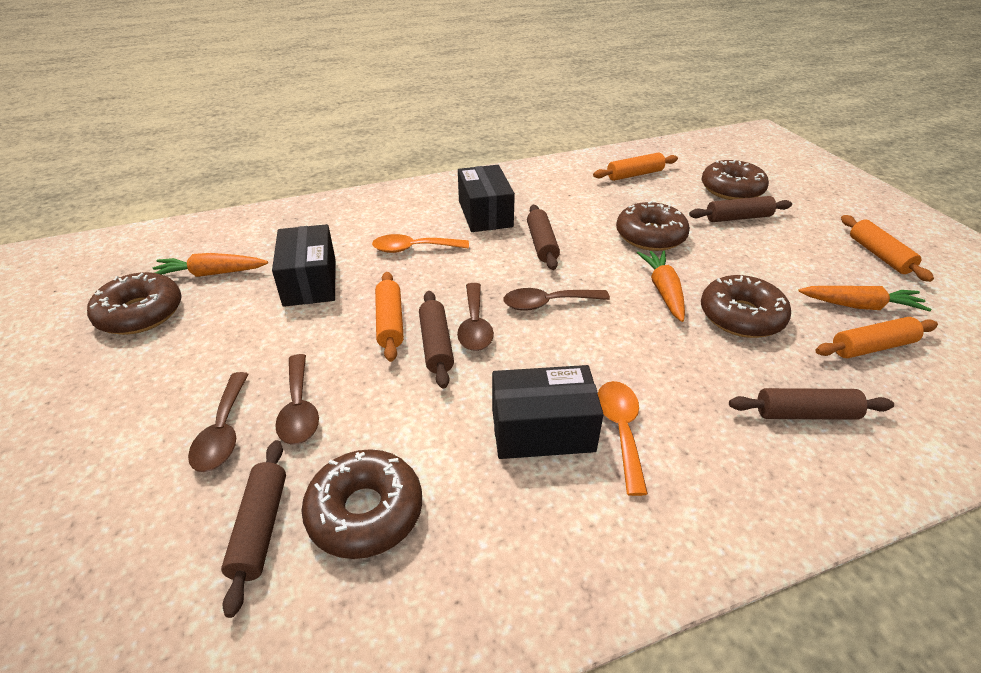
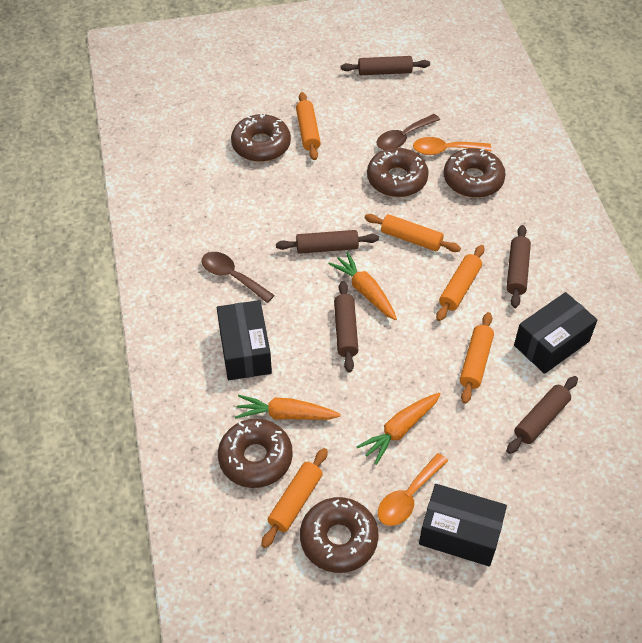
brown spoon: [188,372,248,472] [275,354,319,445] [457,283,494,351] [503,288,610,311] = 4 -> [201,252,274,303] [376,114,440,150] = 2
orange rolling pin: [375,272,404,362] [593,153,678,181] [815,317,938,359] [841,215,934,282] = 4 -> [261,448,328,548] [296,92,321,160] [365,214,461,252] [436,245,485,321] [460,312,494,404] = 5

